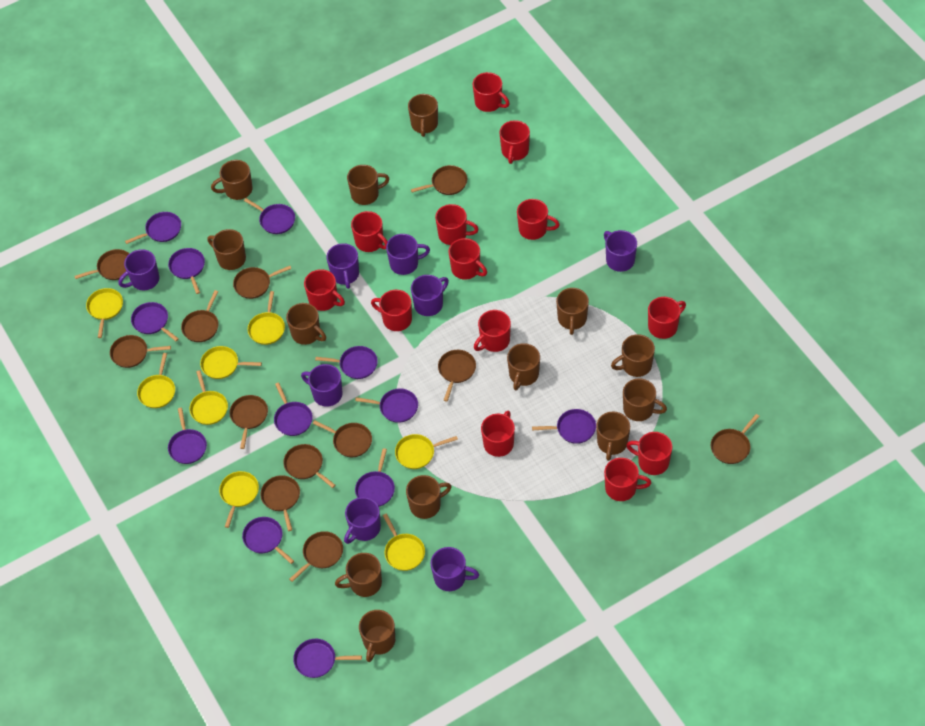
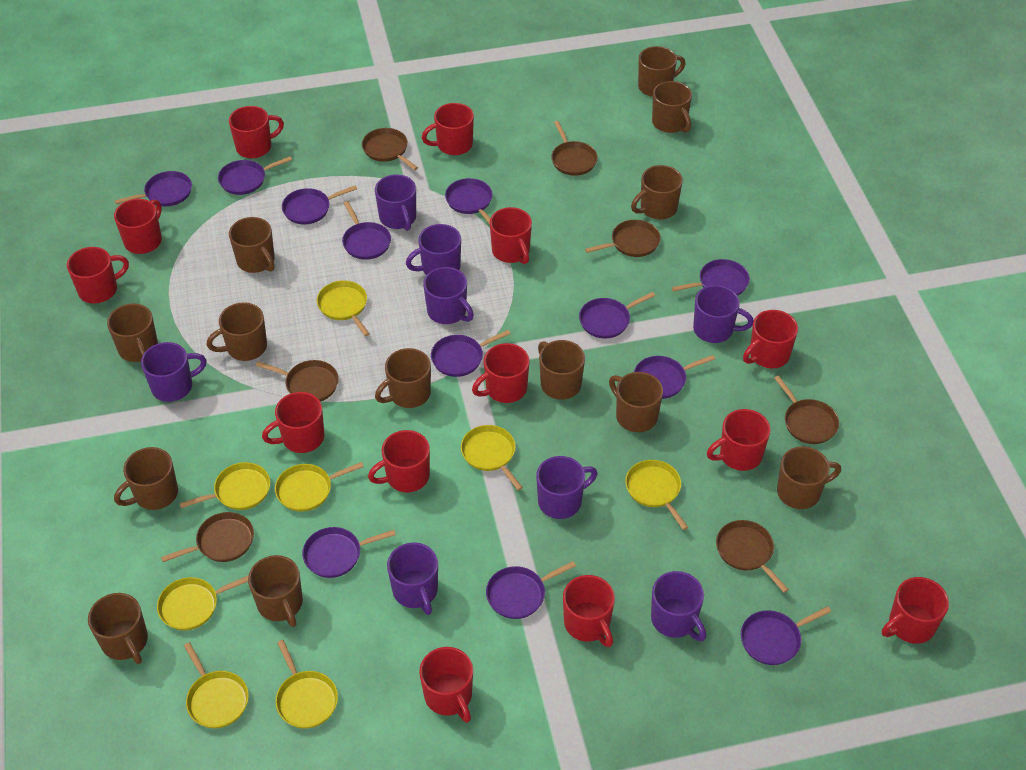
brown pan: [75,249,129,280] [110,335,171,368] [181,290,219,342] [229,395,268,449] [233,266,291,299] [260,475,300,531] [283,444,336,488] [289,531,343,582] [313,420,372,457] [411,165,467,195] [438,350,476,402] [711,414,760,464] = 12 -> [161,512,254,562] [256,360,339,402] [362,128,418,170] [551,121,598,176] [585,220,661,257] [716,520,789,593] [774,376,839,444] = 7

